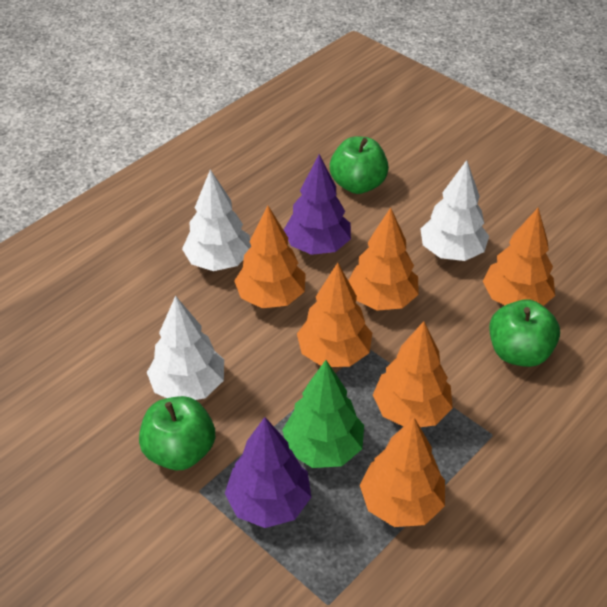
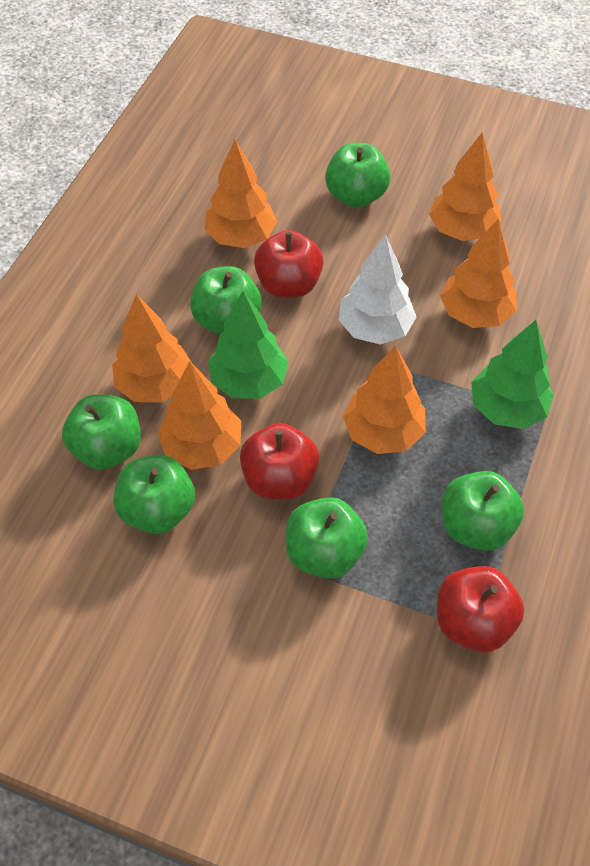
green apple: [139,396,215,470] [330,136,389,194] [489,299,560,367] = 3 -> [62,394,141,470] [114,455,195,534] [190,266,262,334] [286,497,368,579] [325,143,390,208] [442,471,524,551] = 6
green tree: [282,360,364,468] = 1 -> [208,291,289,399] [471,320,554,429] = 2
purple tree: [225,417,311,528] [284,154,351,255] = 2 -> none = 0
red apple: none = 0 -> [240,423,319,500] [254,230,324,298] [437,566,524,652] = 3
white tree: [147,295,224,400] [182,169,251,271] [421,160,489,261] = 3 -> [338,234,416,345] = 1

